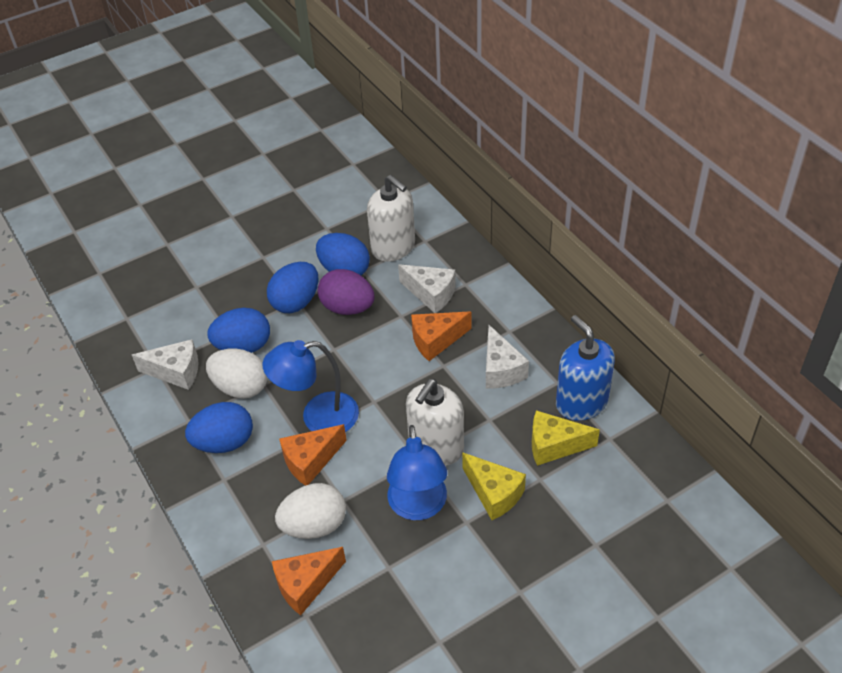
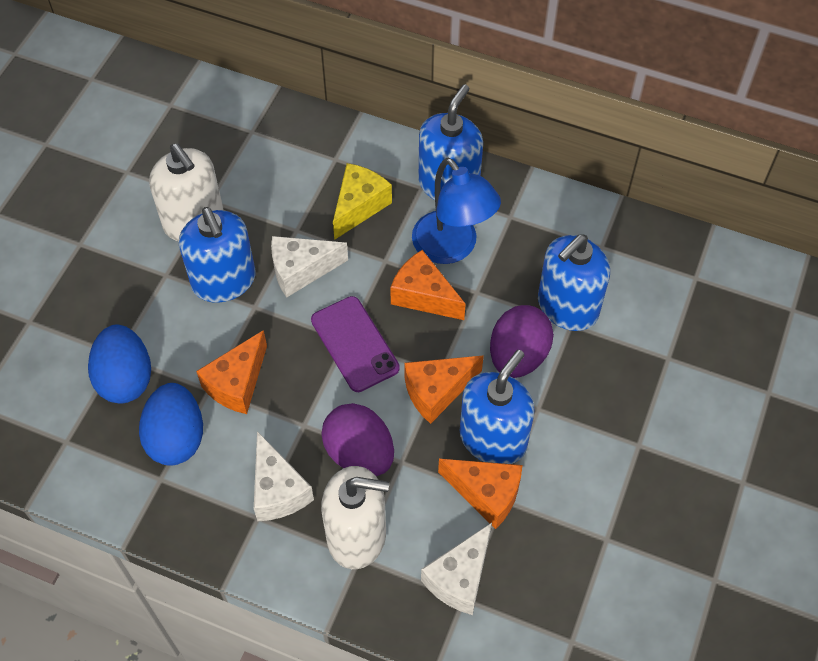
blue egg: [185,402,253,453] [207,308,270,353] [267,262,318,313] [316,233,370,275] = 4 -> [88,325,151,403] [139,383,203,466] = 2
blue lamp: [262,340,359,432] [387,425,447,520] = 2 -> [412,158,501,264] = 1
blue soap dispenser: [556,315,615,421] = 1 -> [179,207,256,302] [419,84,483,200] [460,350,535,464] [538,234,610,331] = 4
orange cheese: [272,547,346,615] [279,424,347,486] [411,311,472,361] = 3 -> [196,330,267,414] [390,250,466,320] [404,355,484,424] [438,459,522,529] = 4
purple egg: [317,269,375,315] = 1 -> [321,403,394,476] [490,305,554,378] = 2
purple phone: none = 0 -> [311,296,400,392] = 1
white egg: [206,348,267,399] [275,483,346,539] = 2 -> none = 0
yellow cheese: [462,452,526,520] [532,410,600,466] = 2 -> [333,163,392,240] = 1

